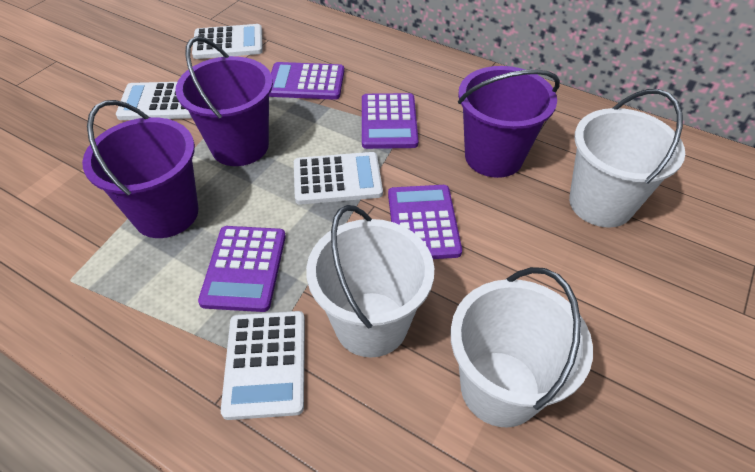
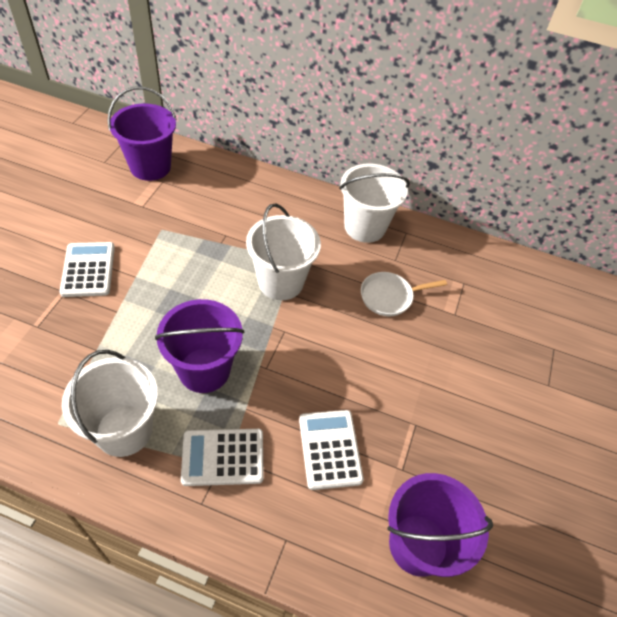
purple calculator: [198,226,286,312] [269,62,344,100] [362,93,418,149] [388,185,462,259] = 4 -> none = 0
white calculator: [116,82,192,120] [192,24,263,59] [221,311,305,420] [294,152,383,205] = 4 -> [60,242,115,297] [181,429,264,486] [299,410,364,490] = 3
white pan: none = 0 -> [361,272,447,317] = 1

